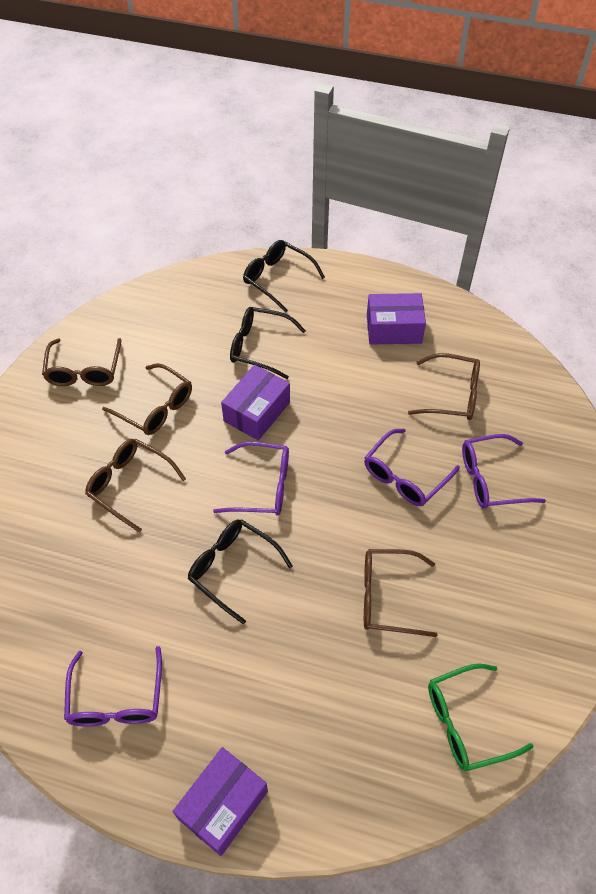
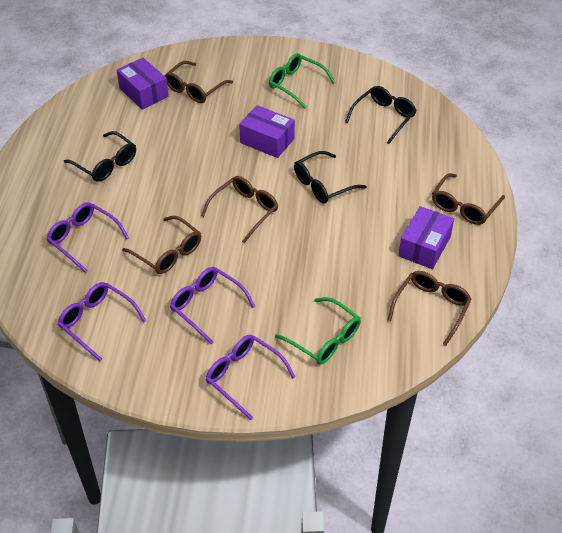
green glasses: [428,664,534,771] = 1 -> [269,53,335,109] [275,297,361,364] = 2

